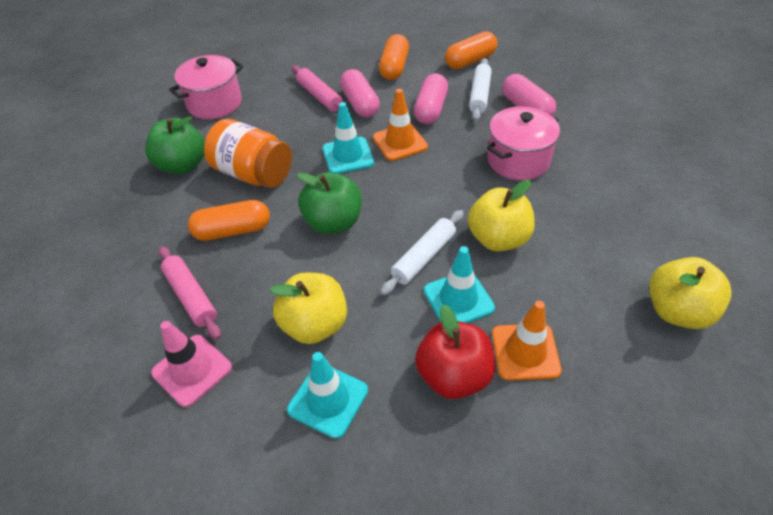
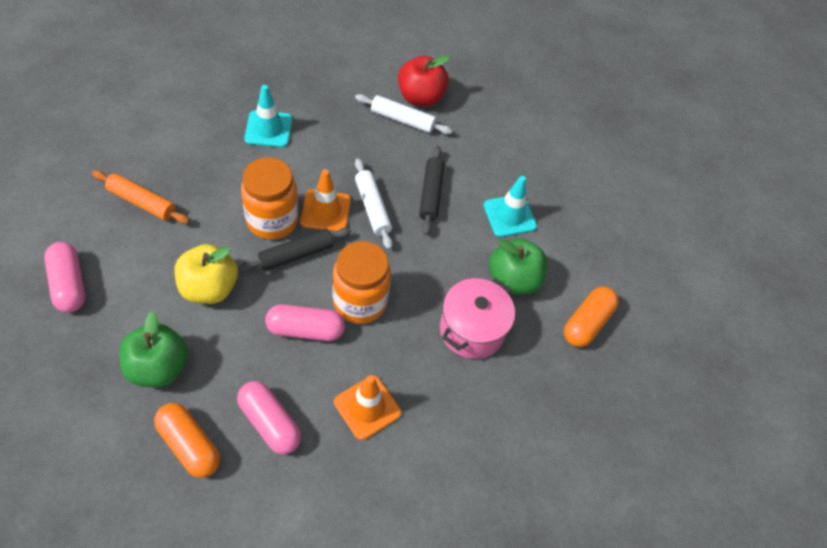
black rolling pin: none = 0 -> [239,228,351,272] [419,146,444,235] = 2
orange capsule: [188,200,270,241] [379,34,409,80] [445,31,497,69] = 3 -> [154,403,220,478] [564,286,618,347] = 2
orange jar: [204,119,292,188] = 1 -> [241,157,298,240] [332,241,391,324] = 2
orange rolling pin: none = 0 -> [92,170,190,224] = 1
pink pot: [169,55,243,119] [487,106,560,180] = 2 -> [440,278,515,359] = 1
pink rolling pin: [158,246,221,340] [292,65,343,112] = 2 -> none = 0
pink traffic cone: [151,321,232,407] = 1 -> none = 0
turquoise traffic cone: [287,352,368,439] [323,102,374,174] [424,246,495,323] = 3 -> [244,85,292,147] [484,176,537,237] = 2
yellow apple: [269,273,347,344] [468,179,535,251] [649,257,731,329] = 3 -> [175,244,238,304] = 1

